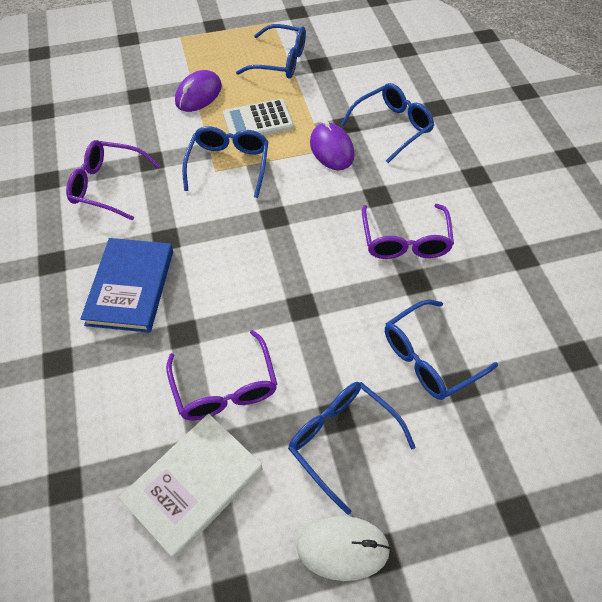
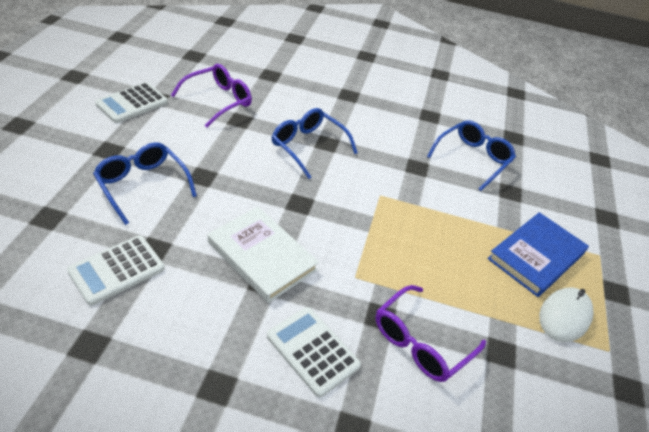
blue glasses: [182,126,269,198] [236,24,306,79] [288,382,416,515] [341,83,434,163] [385,300,498,400] = 5 -> [93,142,197,225] [272,108,358,179] [427,120,516,191] = 3
purple glasses: [66,140,160,221] [166,330,277,420] [362,204,454,259] = 3 -> [171,64,252,127] [375,285,486,382] = 2
purple mouse: [175,70,222,112] [310,120,354,170] = 2 -> none = 0
white calculator: [223,99,294,141] = 1 -> [67,236,165,306] [95,82,168,123] [267,307,361,397] = 3

